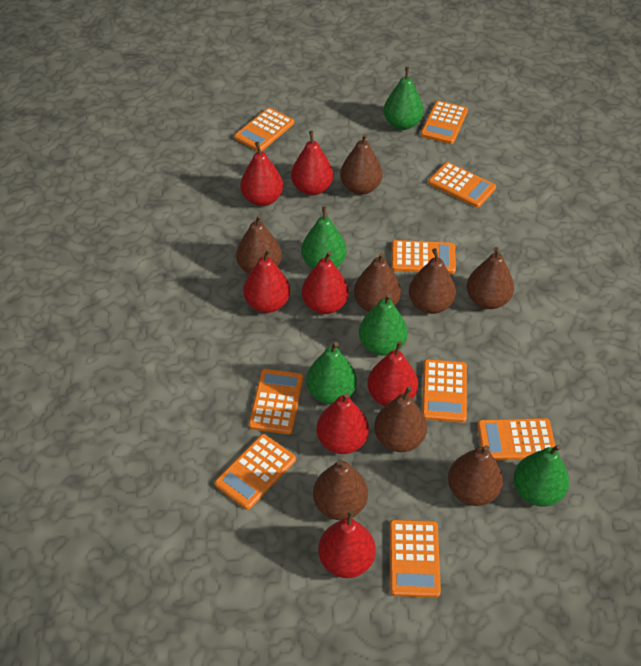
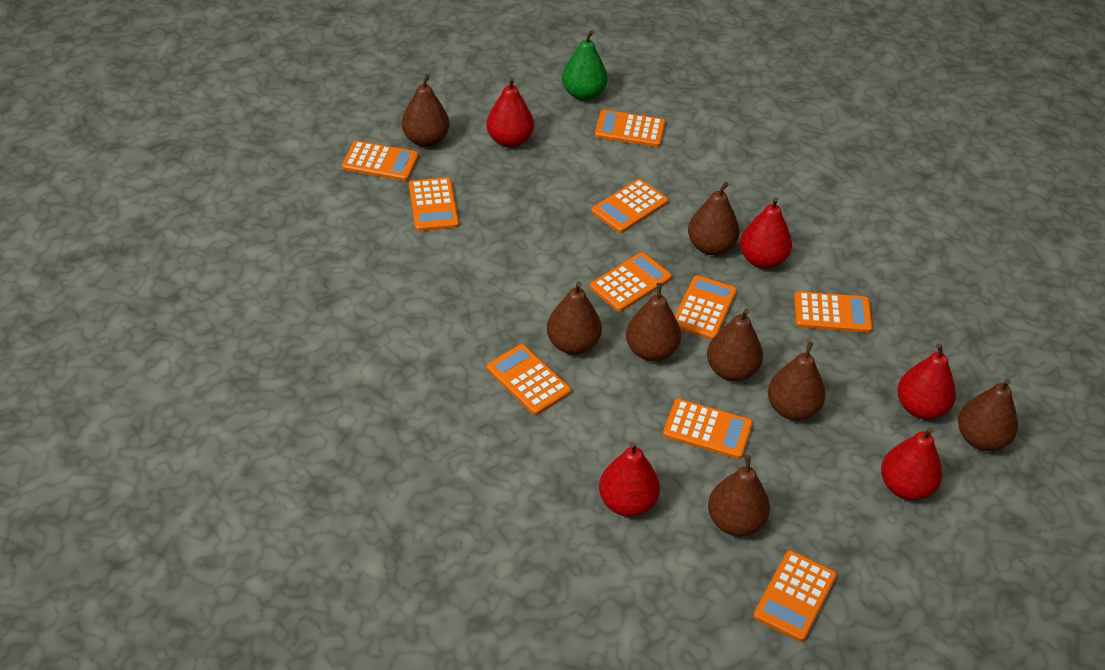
green pear: [301,206,347,269] [306,342,357,404] [359,294,408,356] [384,67,424,130] [513,444,569,507] = 5 -> [562,30,608,101] = 1
orange calculator: [215,434,296,510] [234,108,294,151] [249,369,303,434] [390,520,441,598] [391,240,456,274] [421,101,468,144] [422,359,467,423] [428,162,496,208] [477,418,555,460] = 9 -> [342,141,419,181] [409,178,459,231] [487,344,571,415] [590,252,672,312] [591,179,668,233] [595,110,665,147] [663,399,753,459] [675,275,737,340] [753,550,837,642] [794,291,873,333] = 10
red pear: [240,142,283,206] [243,249,290,313] [291,131,334,195] [302,251,349,314] [316,393,369,454] [318,510,376,578] [367,341,418,406] = 7 -> [486,77,534,148] [599,442,660,517] [740,197,792,269] [881,427,942,501] [897,343,956,419] = 5

